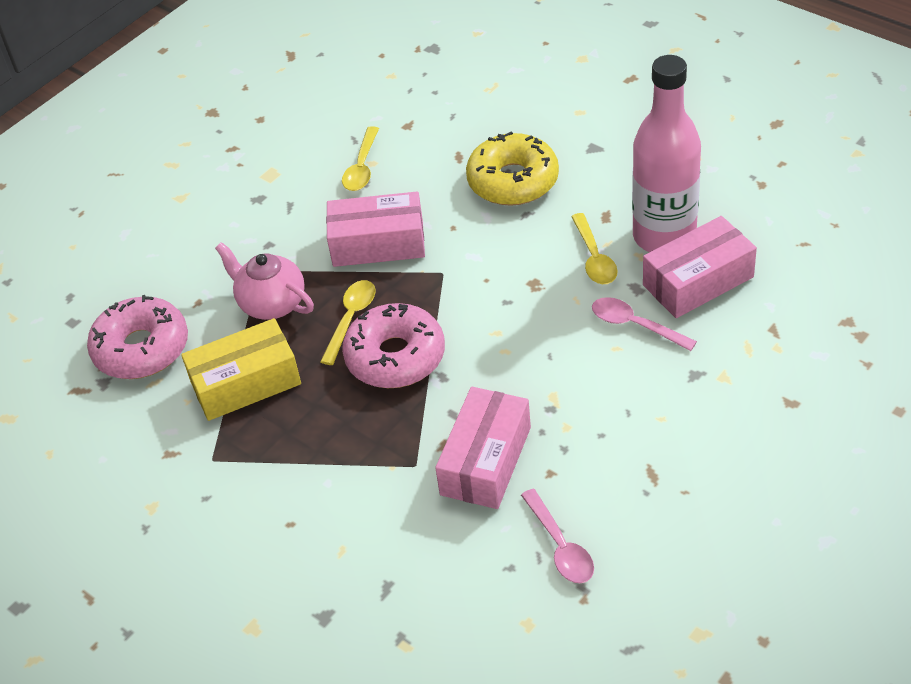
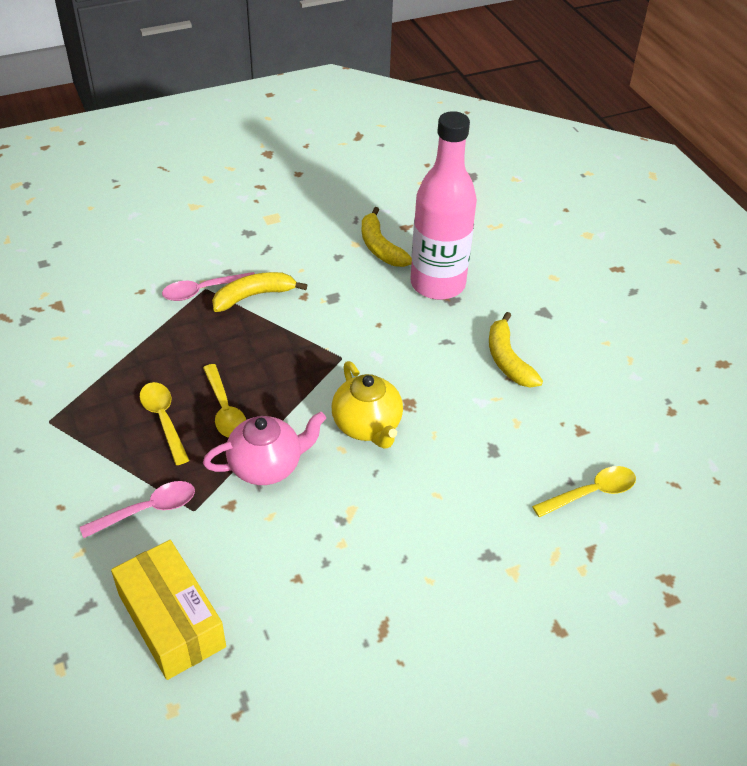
pink box: [326,192,425,267] [435,387,531,509] [643,216,757,318] = 3 -> none = 0
pink donut: [87,295,188,379] [342,303,445,388] = 2 -> none = 0
yellow banana: none = 0 -> [212,272,307,312] [362,207,412,267] [489,312,543,387] = 3
yellow donut: [466,131,559,206] = 1 -> none = 0
yellow teapot: none = 0 -> [332,361,403,449] = 1

